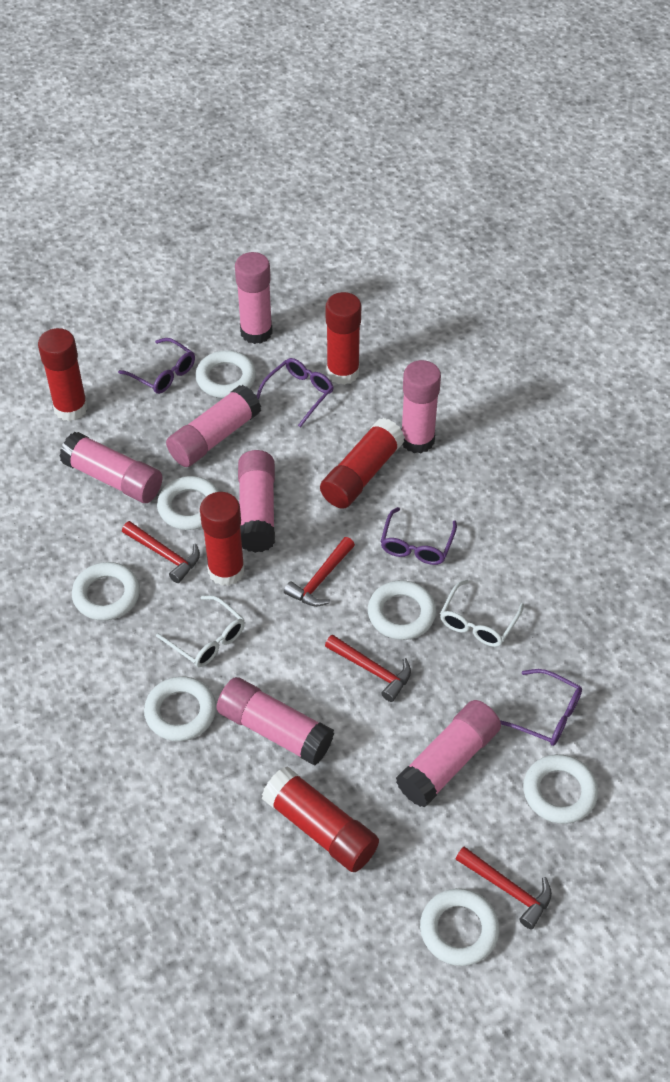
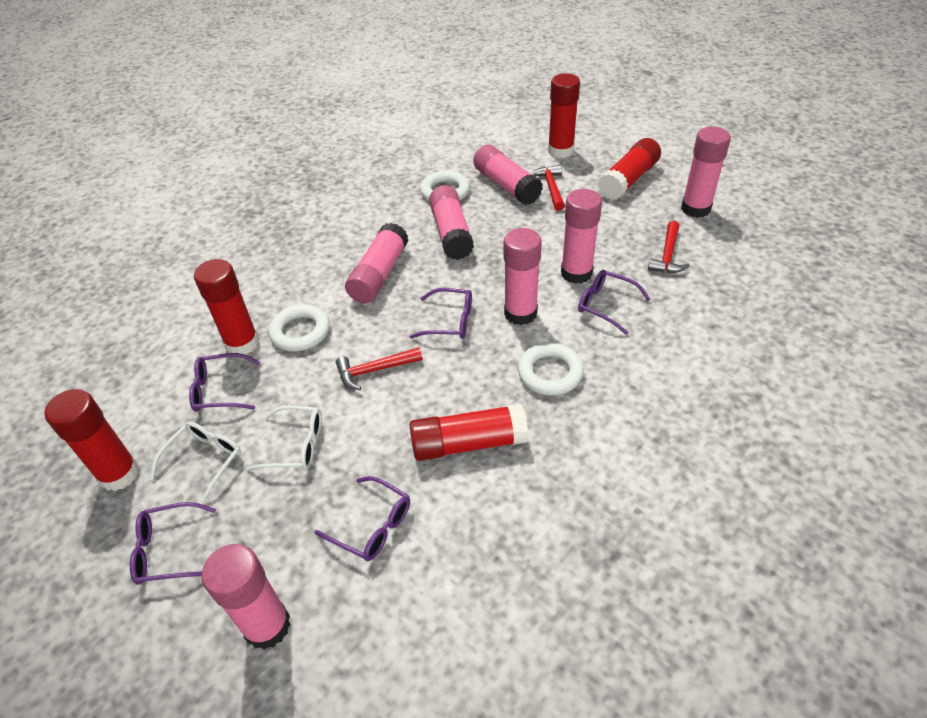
purple glasses: [118,338,195,394] [257,358,334,428] [381,507,457,565] [500,669,582,746] = 4 -> [130,502,216,585] [189,353,260,412] [315,476,410,561] [410,288,472,339] [578,270,651,335] = 5
red hammer: [122,521,200,583] [284,537,355,607] [325,634,411,702] [456,847,552,930] = 4 -> [336,347,422,390] [532,165,565,211] [648,221,690,273] = 3
white ring: [72,562,140,621] [144,676,216,741] [157,476,219,530] [195,350,256,398] [368,580,436,640] [420,888,500,966] [523,754,598,824] = 7 -> [269,304,330,351] [420,170,470,201] [518,343,584,396] = 3

